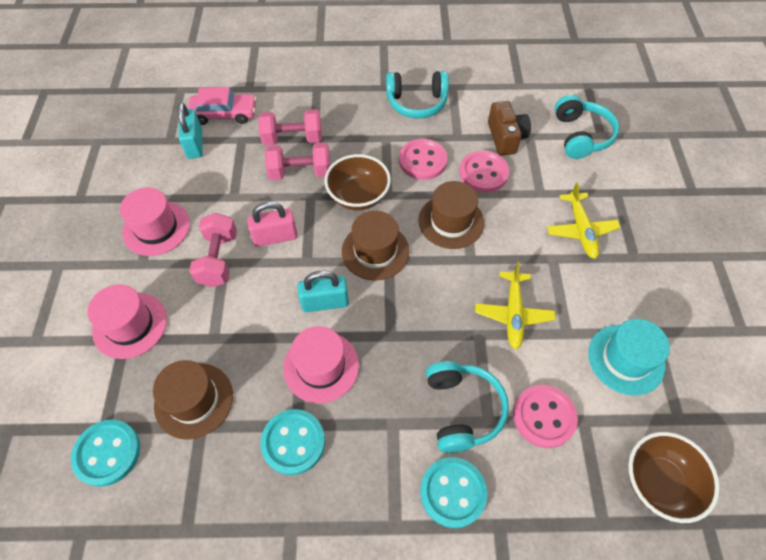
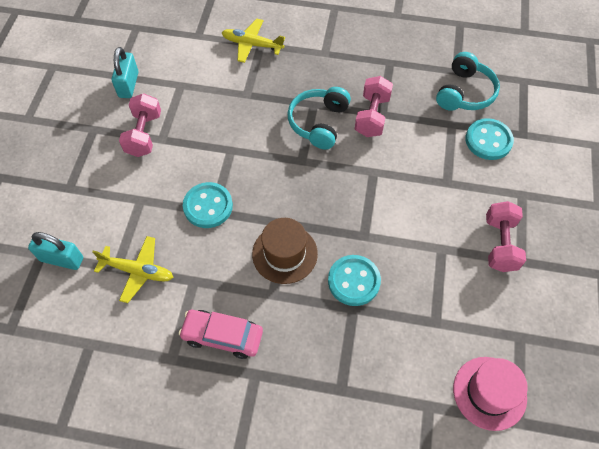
brown bowl: [324,154,391,211] [629,432,720,523] = 2 -> none = 0
brown camera: [488,101,531,156] = 1 -> none = 0
brown hat: [153,360,233,440] [342,211,409,281] [419,181,484,249] = 3 -> [252,218,318,284] = 1
pink button: [399,139,448,180] [459,150,509,193] [513,385,578,448] = 3 -> none = 0
pink hat: [87,285,167,359] [120,188,190,256] [283,326,359,403] = 3 -> [453,357,528,431] = 1
pink padlock: [247,201,298,247] = 1 -> none = 0
turquoise hat: [588,319,670,395] = 1 -> none = 0
turquoise headphones: [386,71,449,119] [426,361,509,453] [555,95,619,159] = 3 -> [287,87,351,149] [436,52,500,111] = 2

